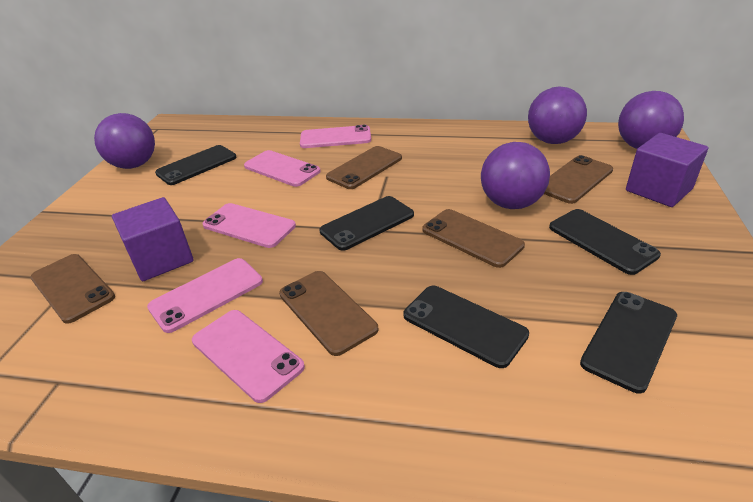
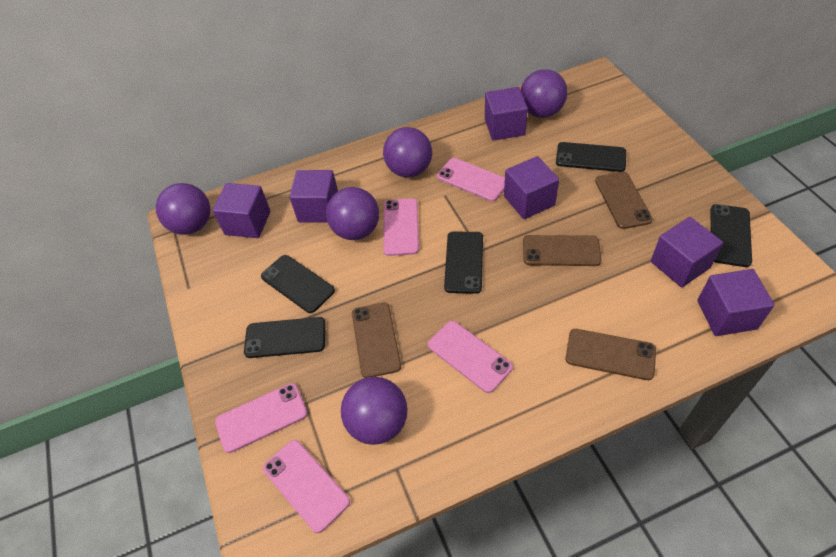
brown phone: [31,254,115,324] [279,271,379,356] [326,146,402,189] [422,209,525,268] [544,155,613,204] = 5 -> [352,302,401,378] [523,235,602,266] [566,329,656,380] [595,172,653,229] = 4
purple ball: [94,113,155,169] [481,142,550,209] [528,87,587,144] [618,91,684,149] = 4 -> [156,183,210,235] [326,187,379,240] [341,377,407,445] [383,127,432,178] [521,69,567,118] = 5
purple cube: [112,197,194,281] [626,133,709,207] = 2 -> [213,183,270,238] [290,170,338,223] [485,87,528,141] [504,156,559,219] [651,217,723,287] [697,269,774,336] = 6

